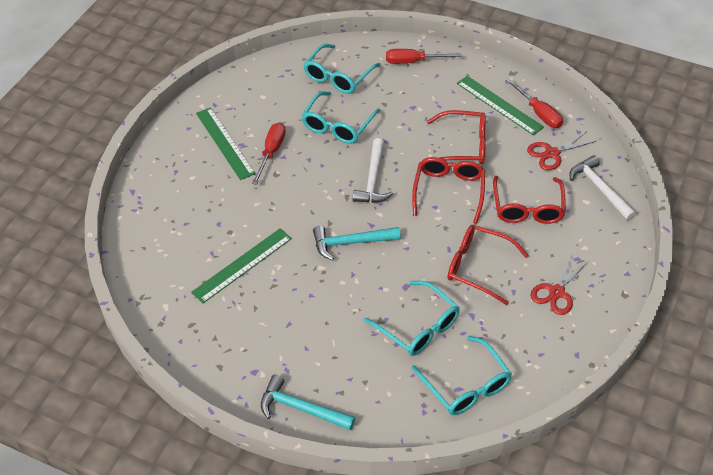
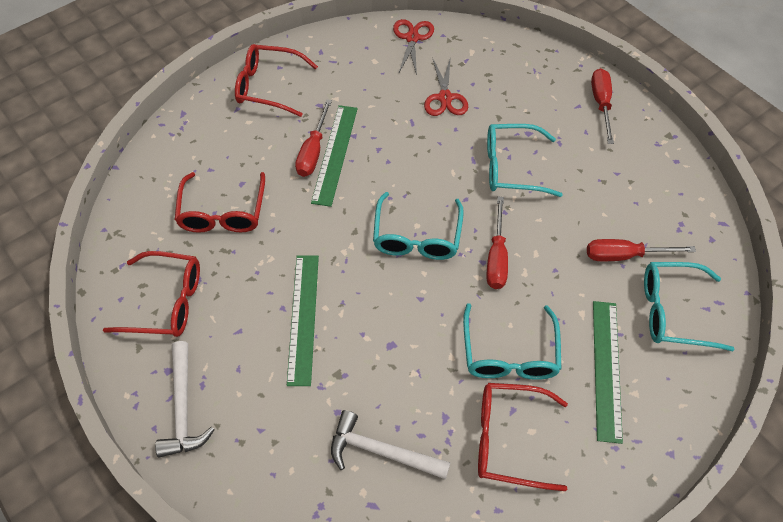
red screwdriver: [252,123,286,185] [386,49,462,64] [506,78,563,128] = 3 -> [295,99,332,177] [487,197,508,289] [587,239,696,261] [591,68,614,144] = 4
turquoise hammer: [261,374,355,430] [313,226,401,261] = 2 -> none = 0

